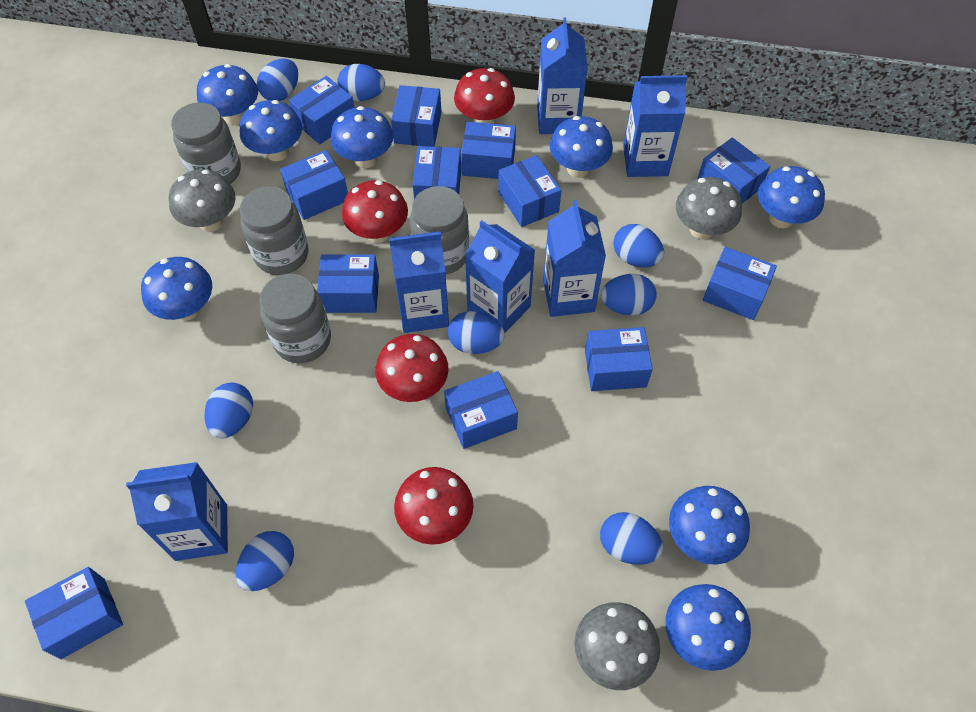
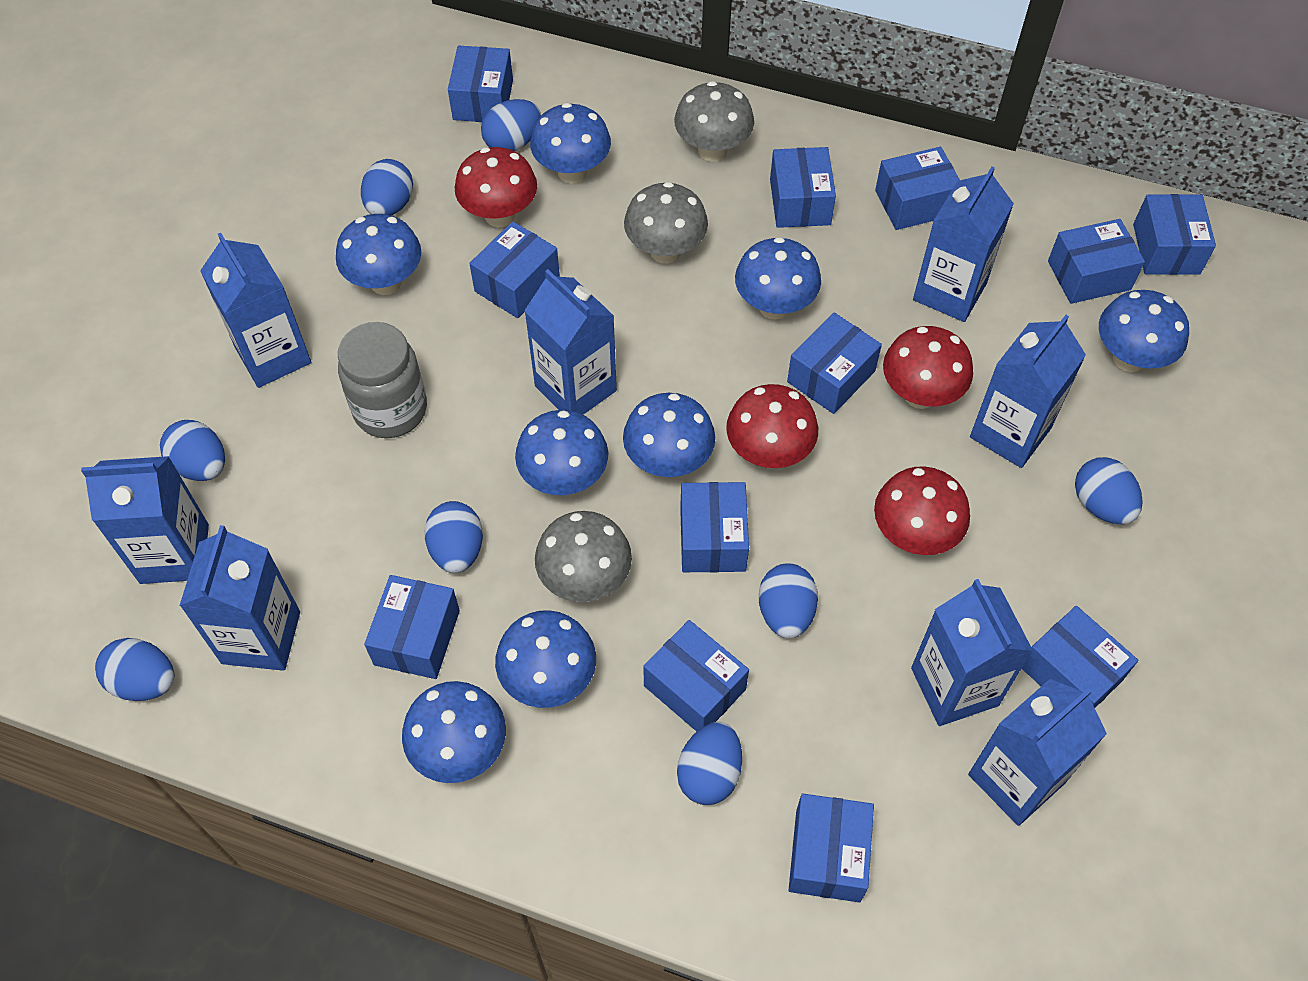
blue carton: [126,462,228,561] [389,232,449,333] [465,220,535,333] [537,17,588,134] [543,200,606,317] [623,75,687,177] = 6 -> [81,456,209,584] [179,525,300,671] [200,233,311,388] [524,269,617,415] [911,579,1033,726] [913,166,1014,322] [968,679,1107,826] [970,315,1086,468] = 8
grey jar: [171,102,241,184] [240,186,308,275] [260,274,331,363] [410,186,469,274] = 4 -> [338,322,427,438] = 1

